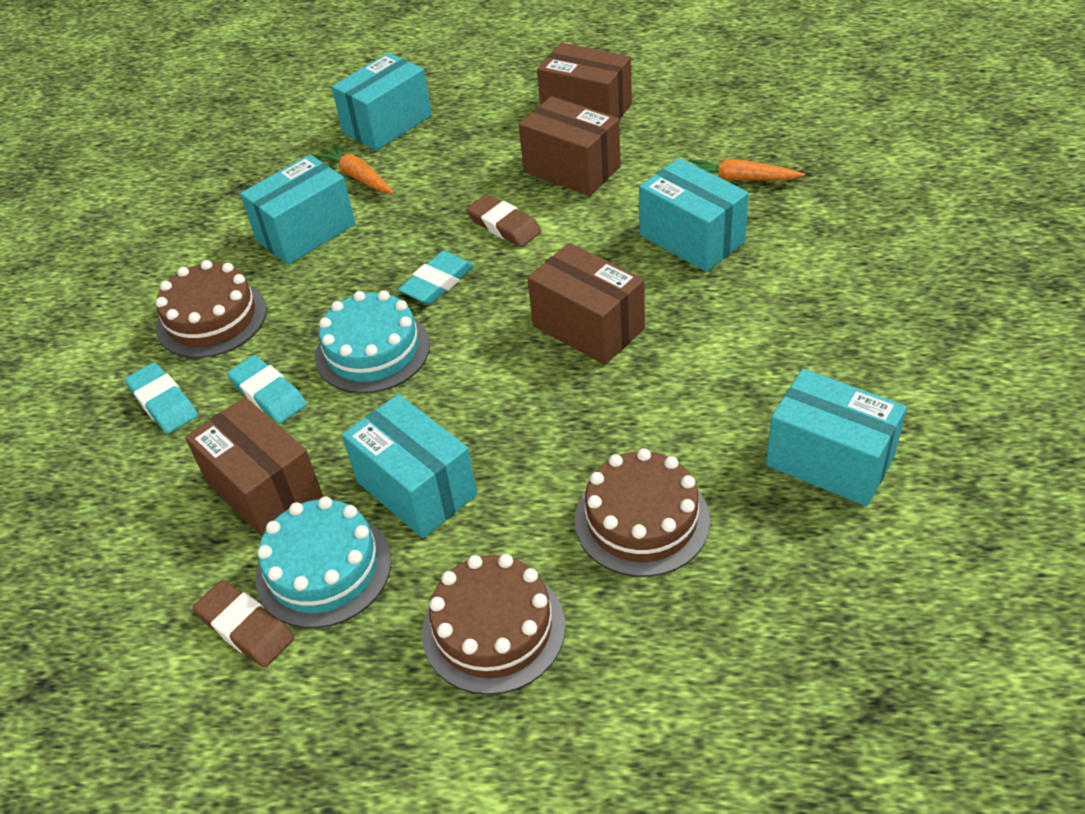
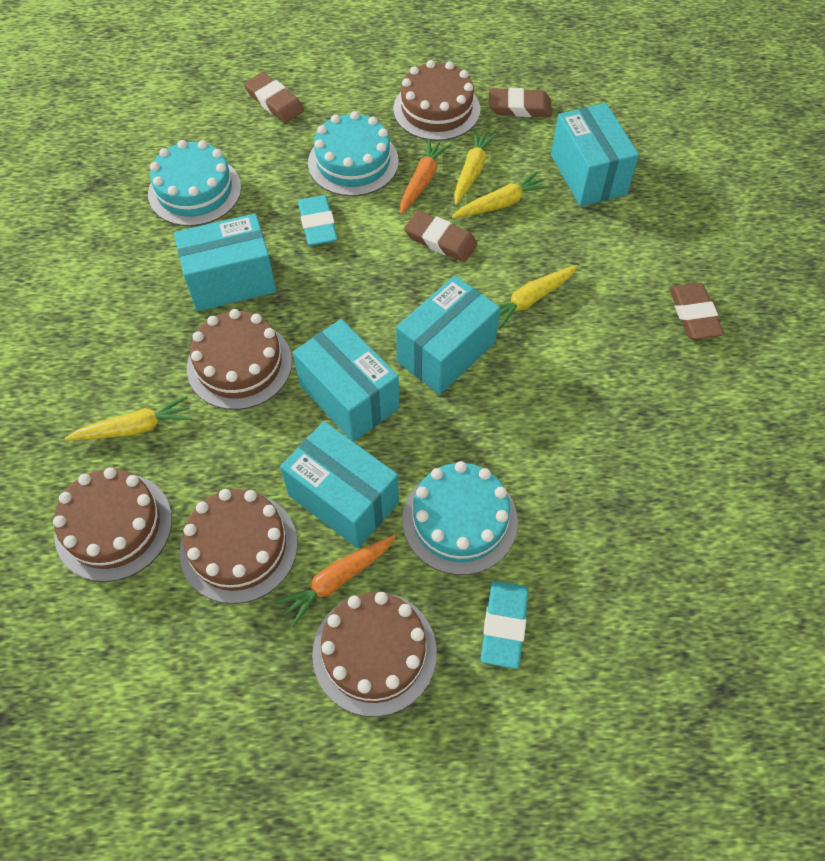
brown box: [185,397,323,537] [519,96,621,196] [527,243,645,365] [537,42,632,120] = 4 -> none = 0
brown cake: [156,260,267,358] [422,554,566,695] [575,448,710,577] = 3 -> [53,467,172,582] [180,489,298,604] [187,309,292,410] [312,592,437,717] [393,60,480,141] = 5
brown eraser: [193,580,295,668] [466,194,542,247] = 2 -> [244,72,304,123] [404,211,478,262] [489,88,552,117] [669,283,724,339] = 4
turquoise cake: [255,497,391,628] [315,291,430,393] = 2 -> [148,140,241,226] [308,111,399,196] [403,461,518,575] = 3
turquoise eraser: [125,362,198,434] [227,355,307,424] [398,251,474,304] = 3 -> [298,195,338,246] [481,581,529,669] = 2
yellow carrot: none = 0 -> [65,396,192,440] [452,171,550,218] [454,129,497,205] [498,265,578,329] = 4

